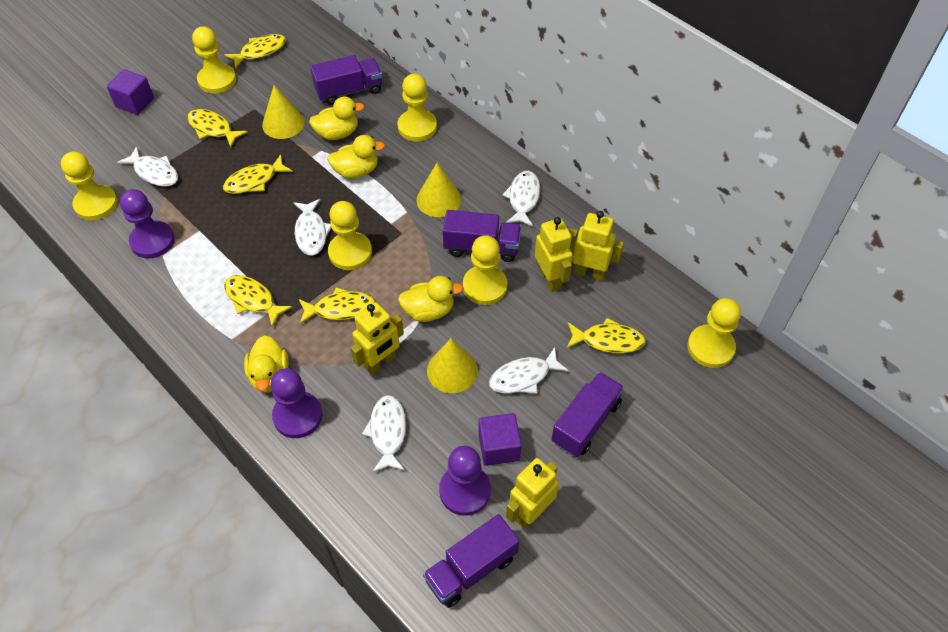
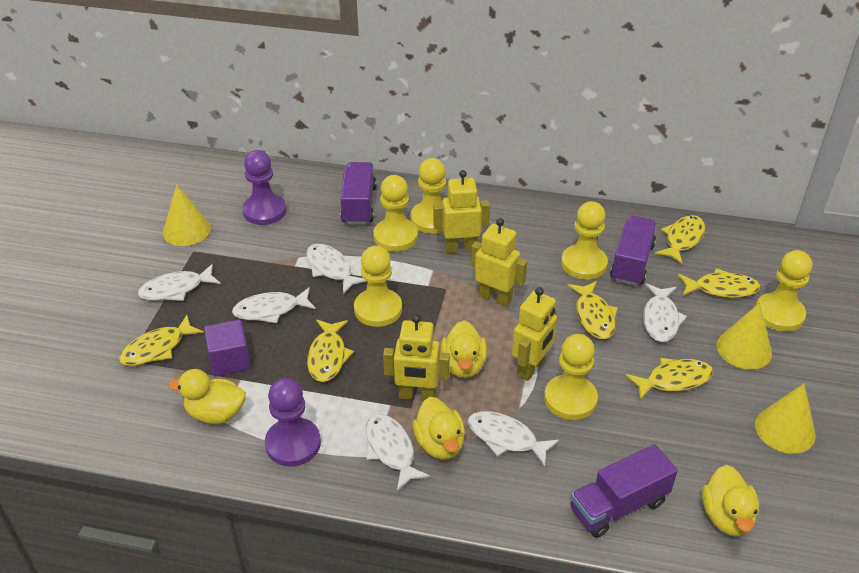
purple cube: [107,69,154,115] [479,413,522,466] = 2 -> [204,319,251,376] = 1
purple pawn: [120,189,175,259] [271,368,322,438] [439,446,491,516] = 3 -> [242,150,286,225] [265,378,321,467] = 2
purple truck: [310,55,382,105] [423,514,520,608] [443,210,521,262] [551,372,624,457] = 4 -> [340,162,377,225] [571,444,678,538] [610,215,657,286] = 3
white fish: [117,146,178,187] [293,199,331,256] [362,395,406,473] [489,347,569,394] [502,171,540,227] = 5 -> [138,264,220,301] [232,287,315,323] [306,244,367,294] [366,414,430,491] [468,411,559,467] [643,283,687,342] = 6

